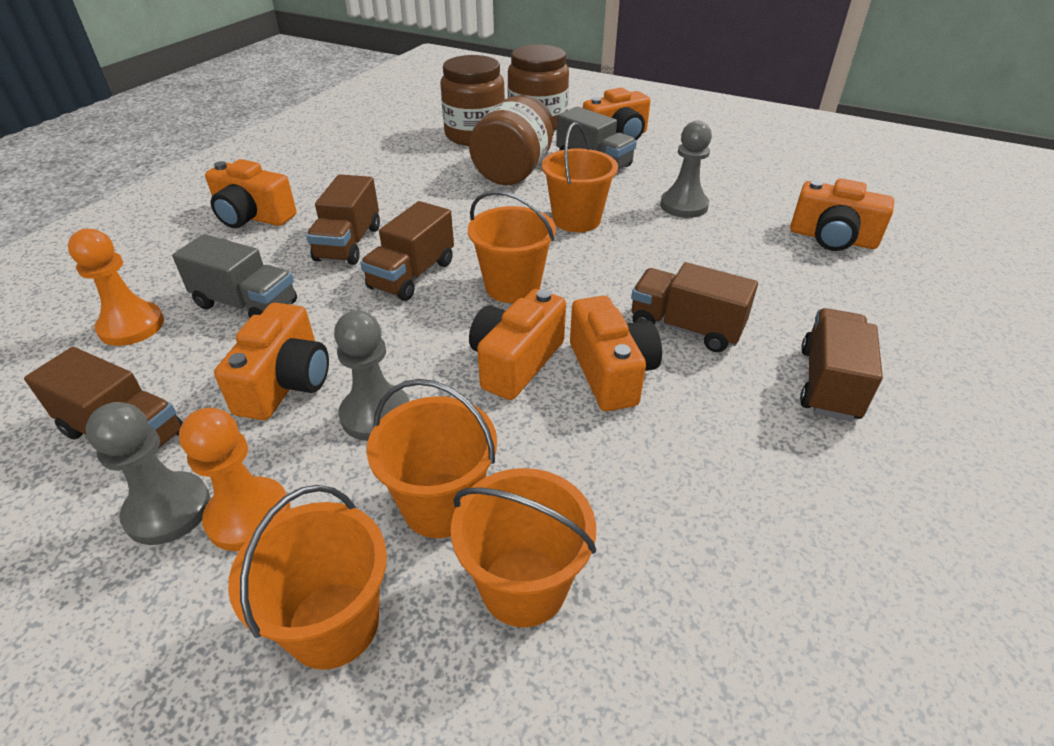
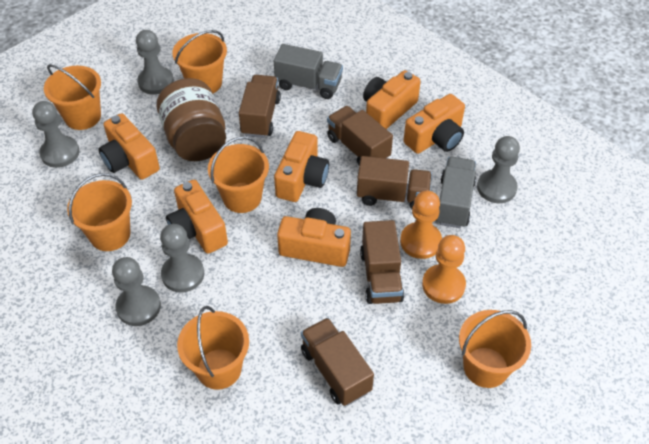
brown jar: [440,55,505,146] [469,95,554,185] [508,45,569,130] = 3 -> [156,78,226,161] = 1
grey pawn: [86,402,211,545] [334,311,409,441] [660,121,712,218] = 3 -> [32,101,80,168] [112,257,161,326] [136,30,174,95] [160,224,204,293] [477,136,520,203] = 5
orange bucket: [228,485,387,670] [367,379,497,538] [451,468,596,627] [468,190,556,303] [542,122,618,232] = 5 -> [44,64,101,130] [67,173,132,251] [172,30,227,93] [177,306,249,390] [208,136,269,213] [459,310,531,388] = 6

